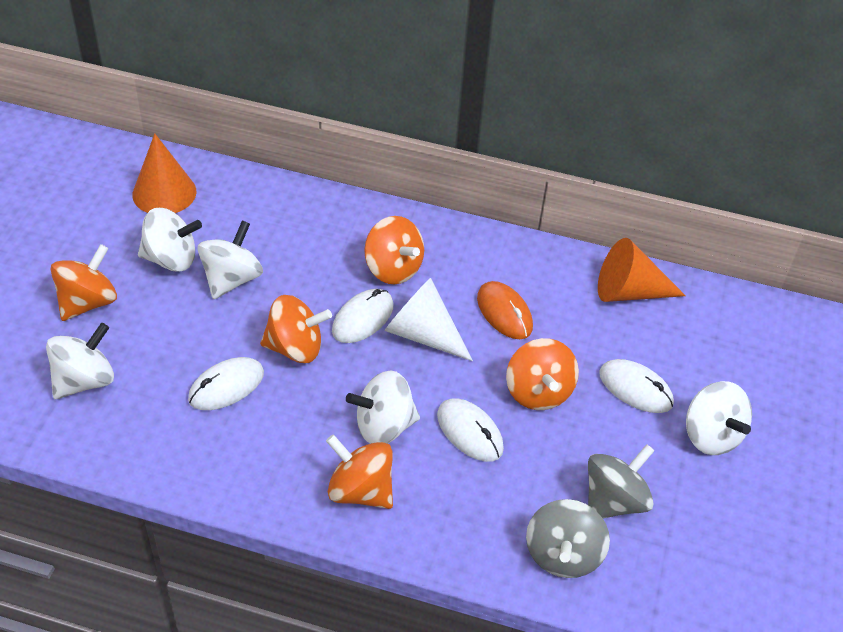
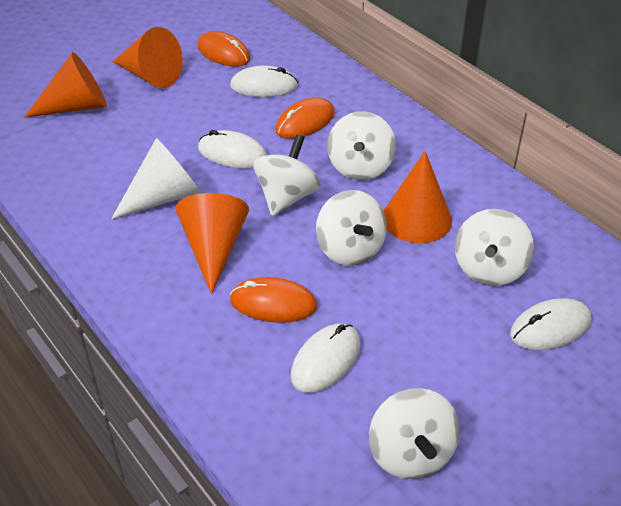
grey spinning top: [526,499,610,578] [588,444,655,518] = 2 -> none = 0
orange cone: [132,133,196,213] [598,238,686,302] = 2 -> [24,52,107,118] [112,27,183,88] [175,193,249,294] [383,151,452,243] = 4
orange mouse: [477,281,533,339] = 1 -> [197,31,250,66] [230,277,317,323] [275,97,335,139] = 3
orange spinning top: [50,244,117,321] [260,295,332,363] [326,434,393,509] [364,216,424,285] [506,338,579,410] = 5 -> none = 0

